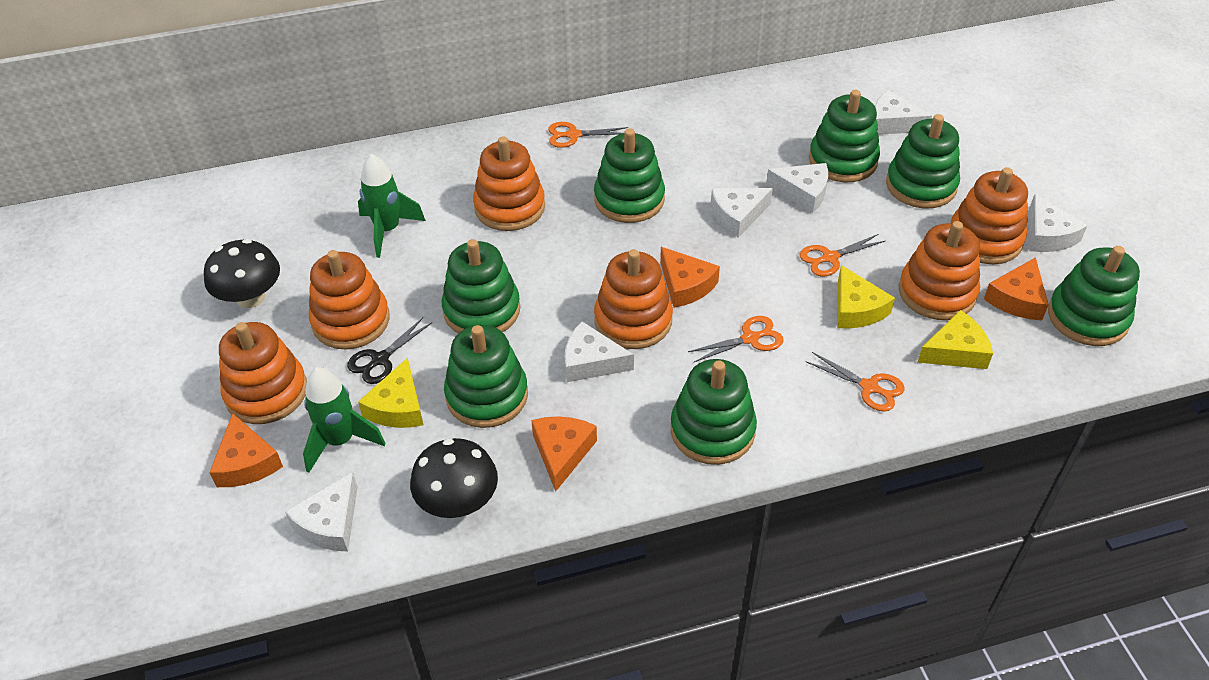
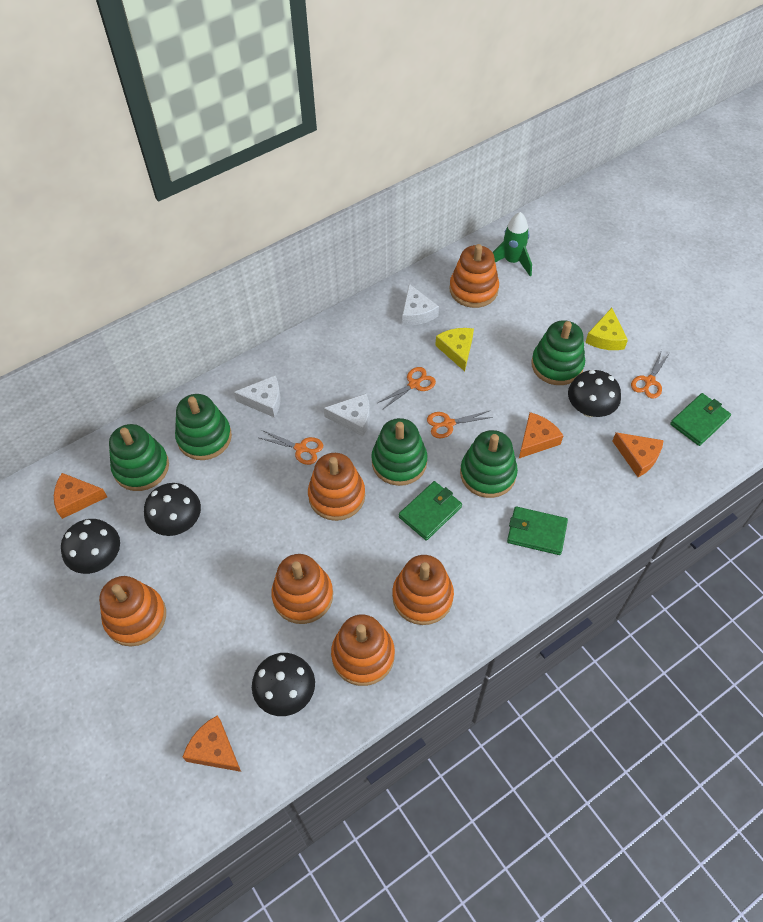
black mushroom: [204,239,280,308] [410,438,498,518] = 2 -> [61,519,120,574] [144,483,201,536] [252,653,315,716] [568,370,621,417] = 4
black scissors: [347,317,432,384] = 1 -> none = 0
green rocket: [303,367,386,473] [358,154,426,258] = 2 -> [493,212,532,276] = 1
green stacking toy: [442,239,520,333] [444,325,528,428] [594,128,665,223] [671,359,757,465] [809,90,880,182] [886,114,960,208] [1048,246,1140,346] = 7 -> [109,424,169,491] [175,394,232,460] [371,418,427,486] [460,430,518,498] [531,320,585,385] = 5
green wallet: none = 0 -> [399,481,462,541] [507,507,568,555] [670,393,731,446] = 3
white cheese: [285,472,358,551] [565,322,634,382] [711,188,773,238] [766,163,828,213] [875,90,932,135] [1029,194,1088,252] = 6 -> [234,376,281,418] [323,394,370,436] [402,284,439,325] = 3
yellow cheese: [358,358,423,428] [837,265,895,328] [917,310,993,369] = 3 -> [435,328,474,371] [585,308,628,350] = 2

